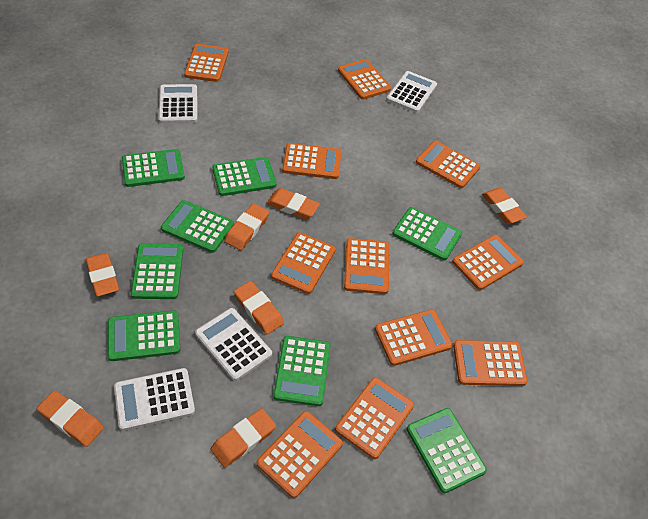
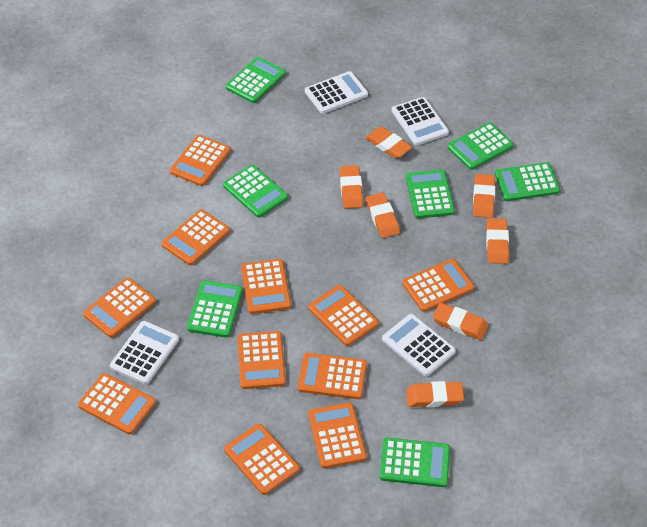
green calculator: [107,310,180,361] [122,149,185,187] [131,243,183,299] [161,200,234,253] [212,157,276,196] [273,336,331,406] [392,207,462,261] [407,408,487,493] = 8 -> [187,280,243,338] [223,165,288,218] [226,57,286,103] [379,438,450,487] [406,170,455,219] [448,122,514,170] [495,162,560,201] = 7

